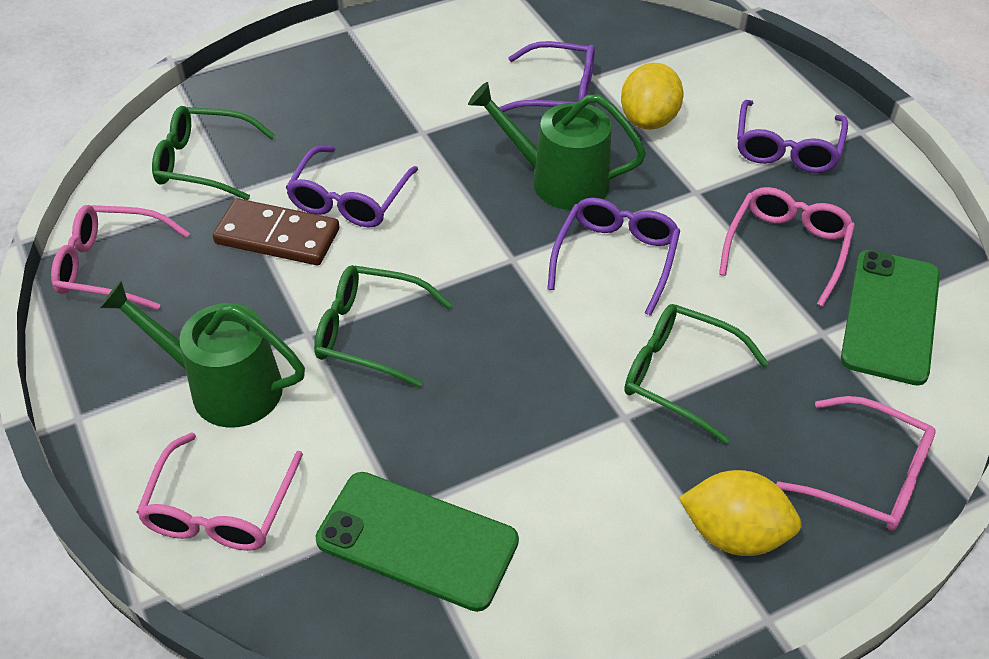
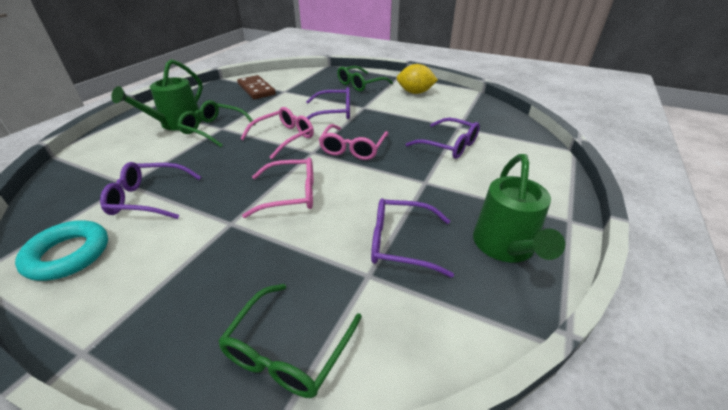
green phone: [315,472,519,612] [841,250,940,386] = 2 -> none = 0
pink glasses: [51,205,190,310] [136,432,303,551] [719,187,855,307] [776,396,936,531] = 4 -> [240,107,314,159] [242,158,313,218] [319,124,388,160] = 3
turquoise ring: none = 0 -> [15,220,108,281] = 1
yellow lemon: [621,63,684,130] [679,470,802,556] = 2 -> [397,64,438,94] = 1

